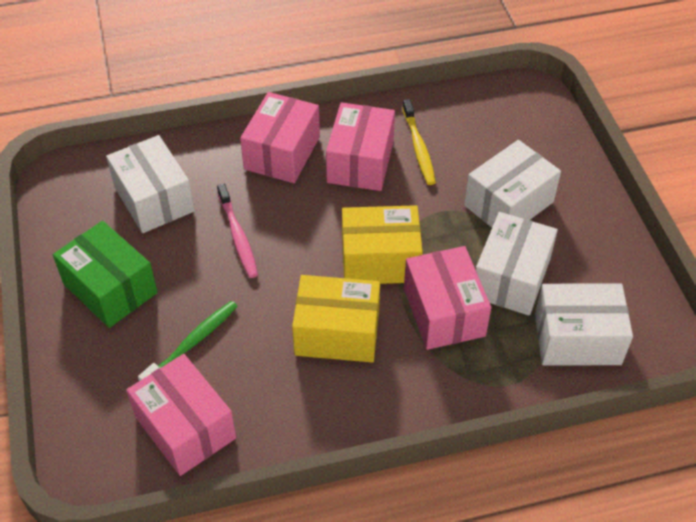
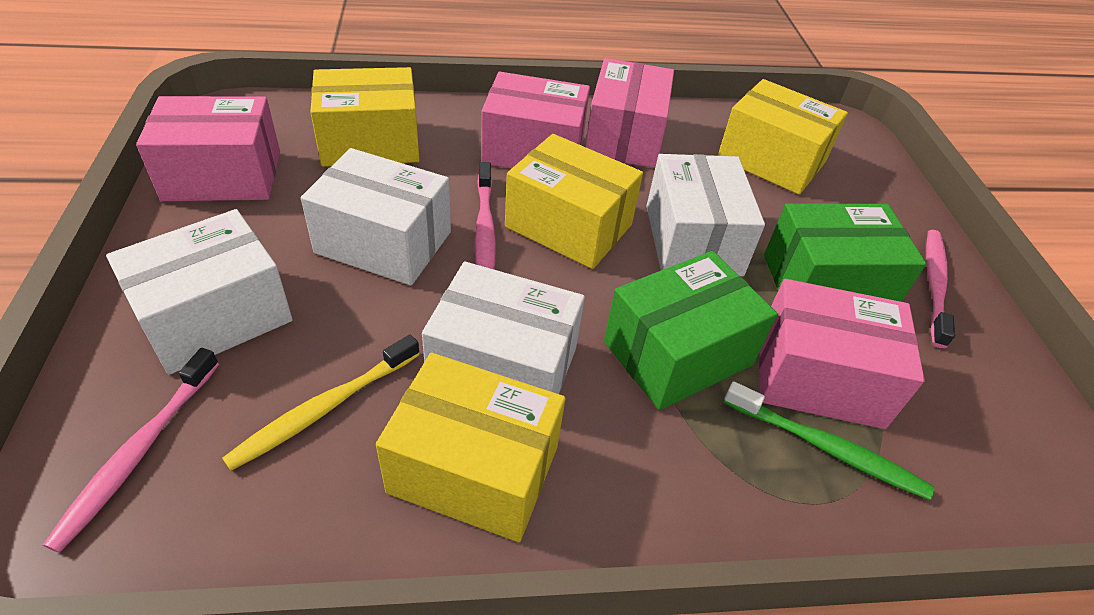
green box: [53,221,158,328] = 1 -> [604,251,778,410] [764,203,926,302] = 2
pink toothbrush: [217,184,258,278] = 1 -> [43,348,219,553] [475,162,496,270] [926,230,955,348] = 3
yellow box: [292,275,380,363] [342,205,423,284] = 2 -> [310,67,420,167] [376,353,565,542] [505,134,643,269] [718,79,848,195] = 4

